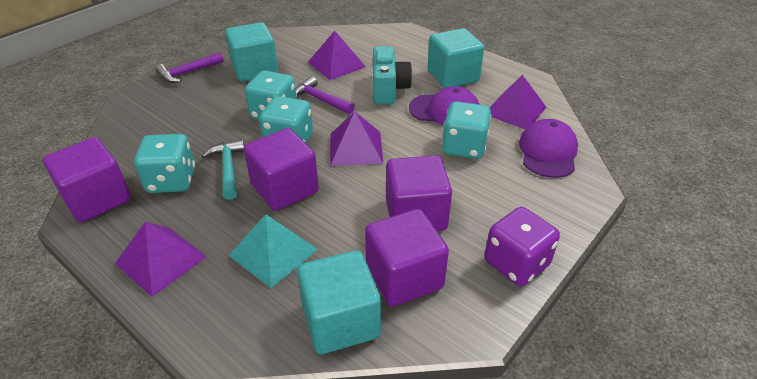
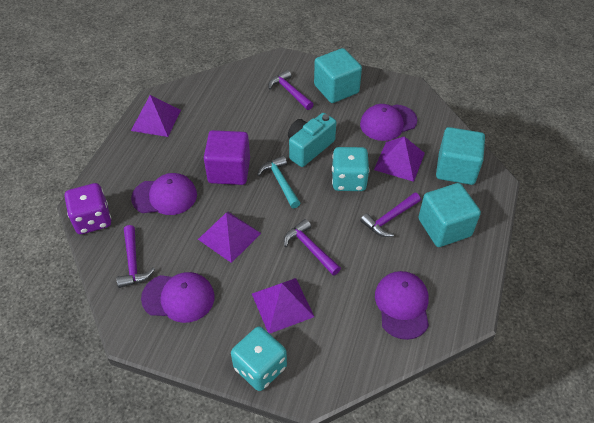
purple cap: [409,86,480,126] [519,119,578,178] = 2 -> [131,173,197,215] [141,272,215,323] [360,104,417,141] [375,271,429,340] = 4
purple cube: [43,137,131,223] [244,128,319,211] [365,209,449,307] [386,155,452,231] = 4 -> [204,130,250,185] = 1
purple hammer: [155,52,224,83] [295,76,355,114] = 2 -> [116,225,155,288] [268,70,314,110] [284,219,341,275] [360,192,421,237] = 4
turquoise dice: [134,134,195,193] [245,70,297,120] [259,96,313,143] [442,101,491,159] = 4 -> [231,327,287,391] [332,147,369,191] = 2
turquoise pyramid: [228,214,318,288] = 1 -> none = 0

